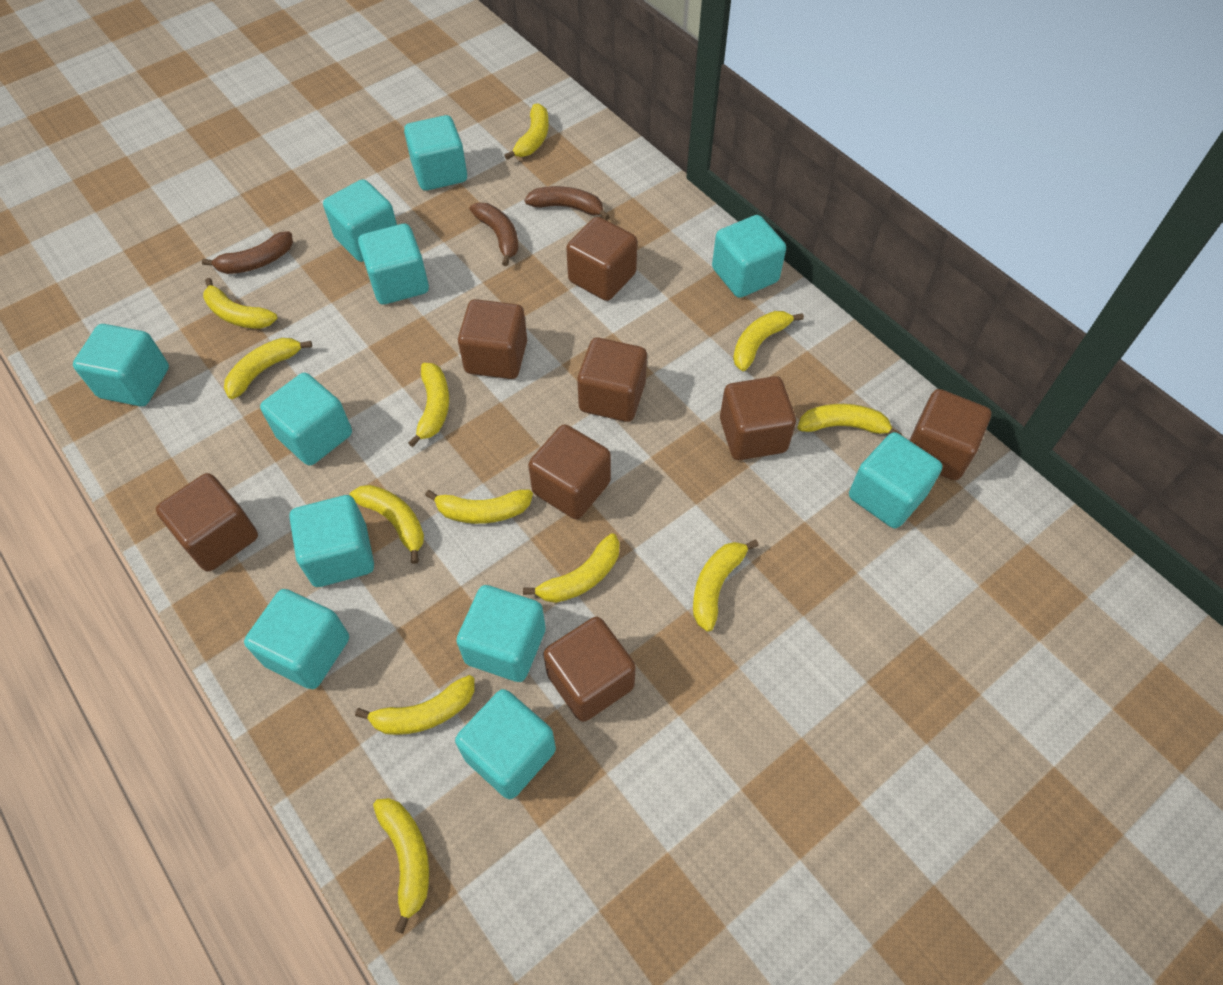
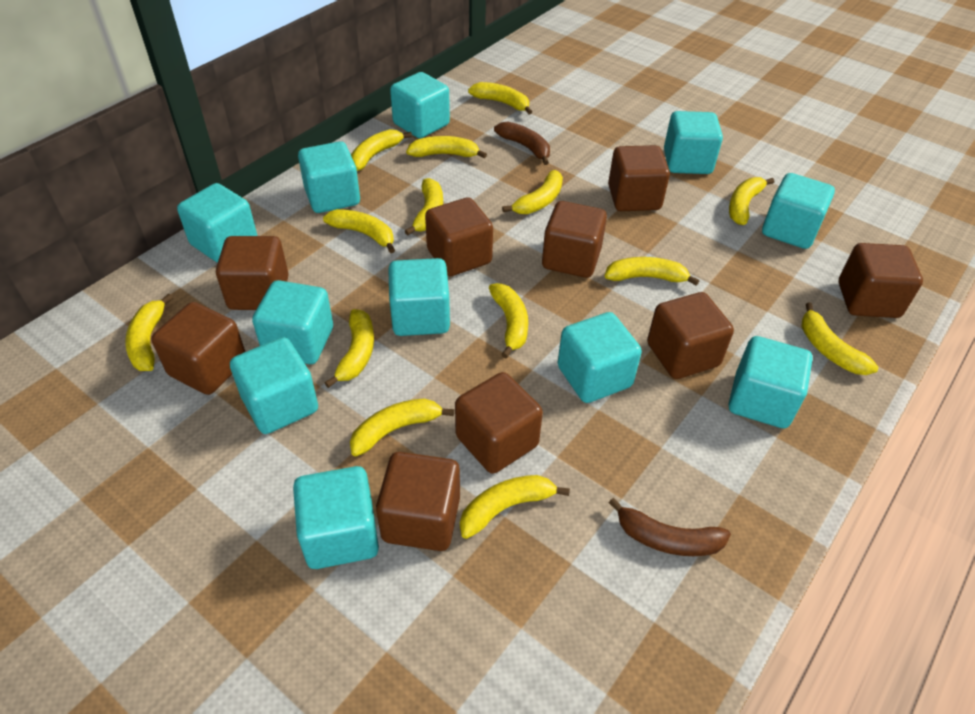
brown banana: [202,231,293,274] [469,203,519,266] [525,186,610,220] = 3 -> [494,121,550,165] [609,498,731,556] = 2
brown cube: [156,473,258,572] [458,299,527,379] [528,424,611,519] [543,617,636,722] [566,217,637,301] [577,338,647,422] [720,376,796,460] [909,389,991,481] = 8 -> [151,302,245,395] [216,236,289,310] [376,452,460,551] [425,197,493,276] [455,372,543,474] [542,201,607,278] [608,145,670,211] [647,292,734,379] [839,243,923,318] = 9
yellow banana: [203,278,278,329] [224,338,312,399] [350,485,424,564] [355,675,474,735] [373,798,429,934] [408,363,449,447] [425,490,533,524] [504,104,549,160] [523,533,620,603] [693,540,759,632] [733,311,804,371] [797,404,902,435] = 12 -> [125,294,173,371] [323,209,395,253] [325,309,374,388] [350,399,454,456] [351,129,412,171] [405,178,443,235] [406,136,487,158] [460,475,570,539] [468,82,532,114] [489,283,528,358] [502,170,563,214] [605,257,699,286] [729,177,774,225] [801,302,878,375] = 14

